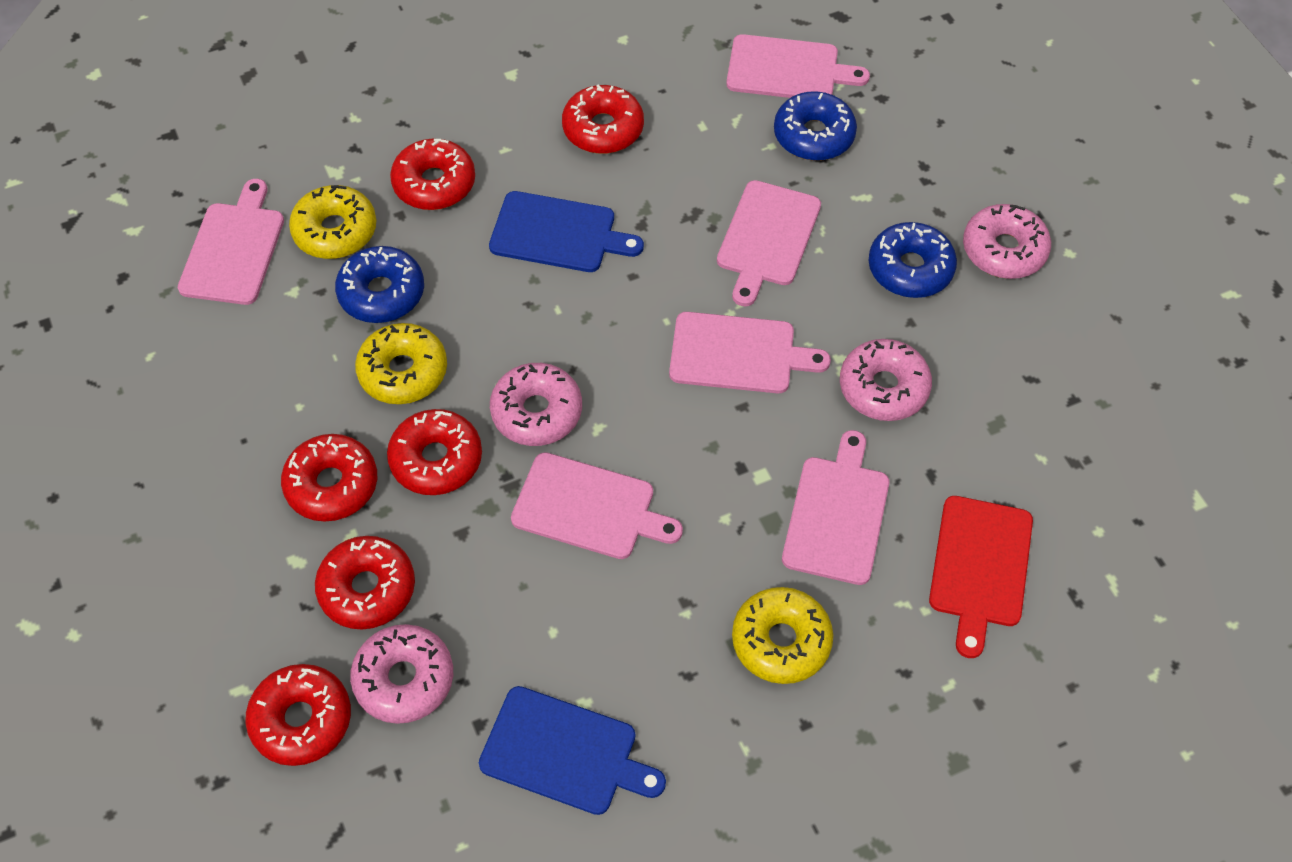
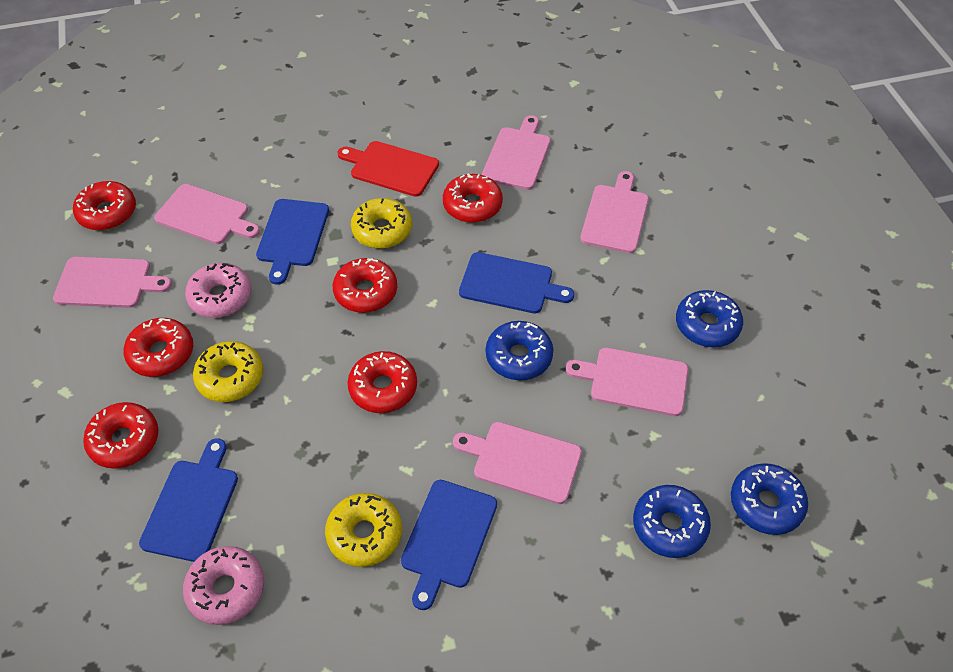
blue cutting board: [479,686,666,815] [489,191,644,272] = 2 -> [139,438,238,562] [256,199,329,285] [401,480,497,610] [459,252,574,314] = 4
blue donut: [335,246,424,323] [774,91,857,161] [868,222,957,298] = 3 -> [486,321,553,380] [633,485,711,558] [676,290,743,347] [731,463,808,535] = 4
pink donut: [350,624,453,724] [490,363,582,446] [840,339,932,421] [963,204,1051,279] = 4 -> [183,546,264,625] [185,263,252,318] = 2

